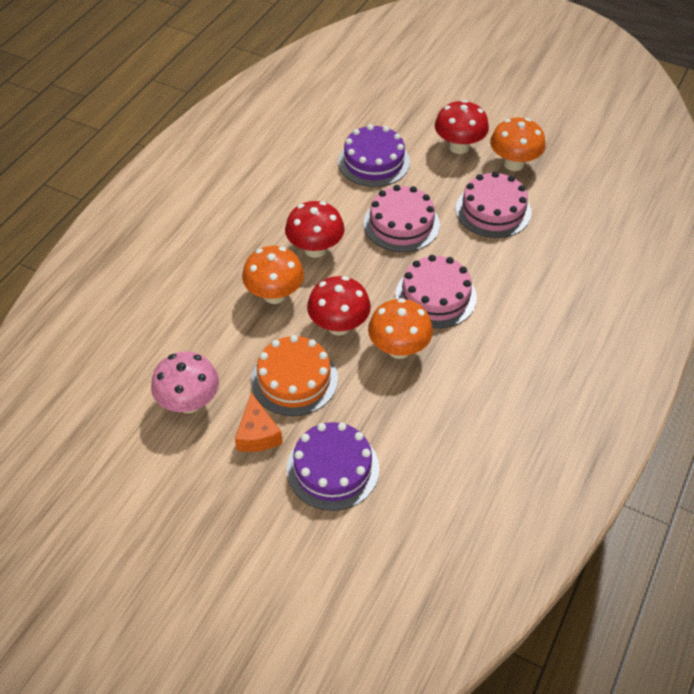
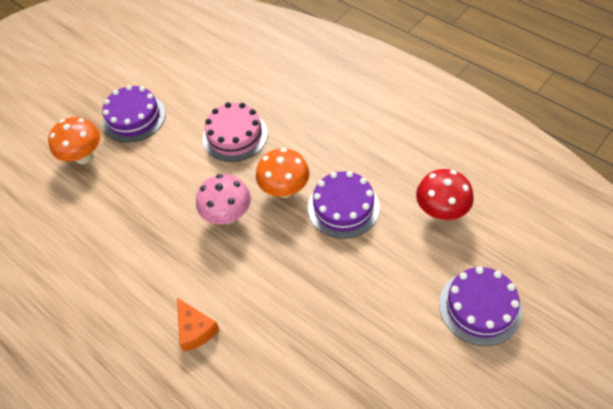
orange cake: [251,335,338,416] = 1 -> none = 0
orange mushroom: [242,246,304,304] [368,298,433,359] [490,117,546,171] = 3 -> [48,117,100,164] [256,148,310,198] = 2
pink cake: [364,185,440,252] [395,255,477,328] [456,171,532,238] = 3 -> [202,102,268,162] = 1
purple cake: [286,422,379,511] [338,124,410,187] = 2 -> [102,85,166,143] [308,171,380,239] [439,267,522,346] = 3
red mushroom: [285,201,345,258] [307,276,371,335] [435,100,489,154] = 3 -> [416,169,474,220] = 1

